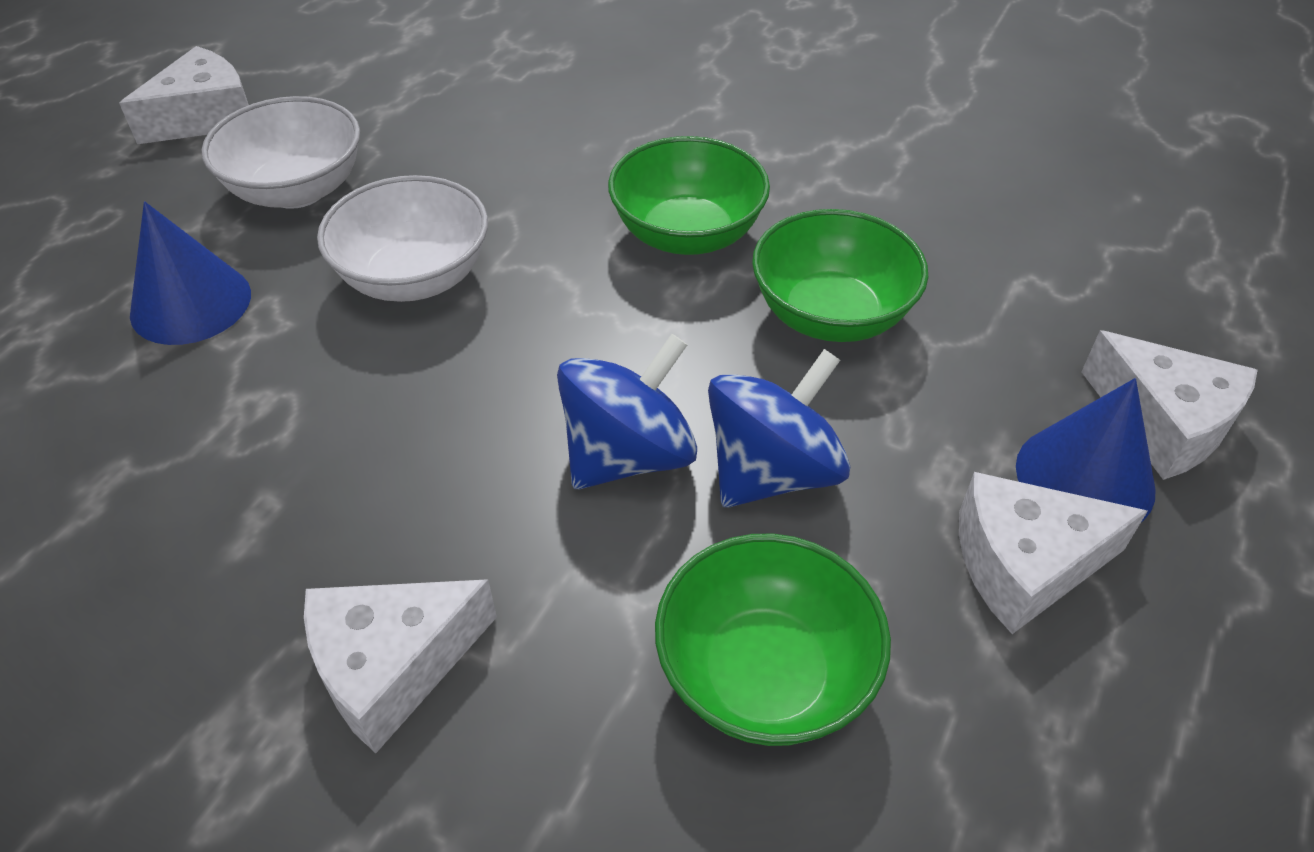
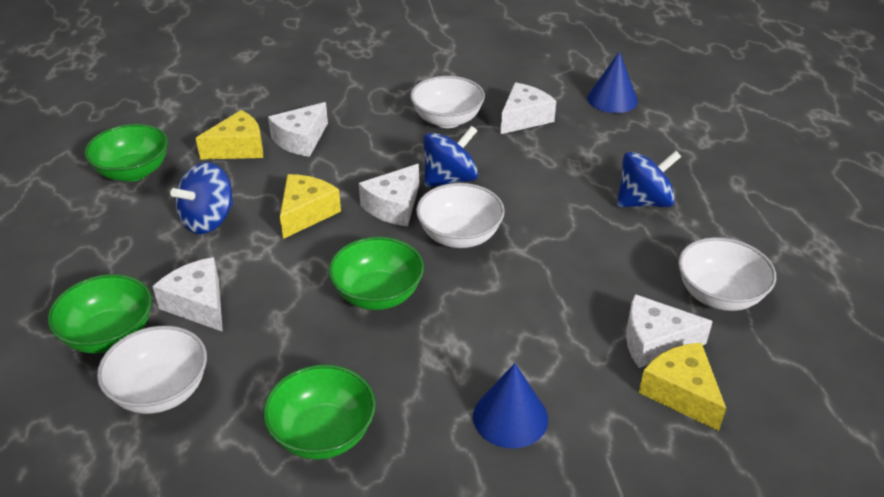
blue spinning top: [557,334,697,489] [708,349,850,507] = 2 -> [170,162,234,234] [423,126,478,188] [617,151,681,207] = 3
green bowl: [608,136,770,255] [655,533,891,746] [752,209,929,342] = 3 -> [48,274,152,353] [84,124,168,182] [263,364,376,460] [328,237,424,310] = 4
white bowl: [201,96,360,209] [317,175,488,302] = 2 -> [97,326,207,414] [410,76,485,128] [416,183,505,248] [678,237,776,311] = 4
white cheese: [119,46,249,144] [304,579,497,753] [959,472,1148,634] [1082,330,1257,480] = 4 -> [152,257,223,332] [268,102,328,157] [359,164,419,226] [501,82,556,134] [626,294,713,368] = 5
yellow cheese: none = 0 -> [196,110,263,159] [280,174,341,239] [639,343,726,431] = 3

